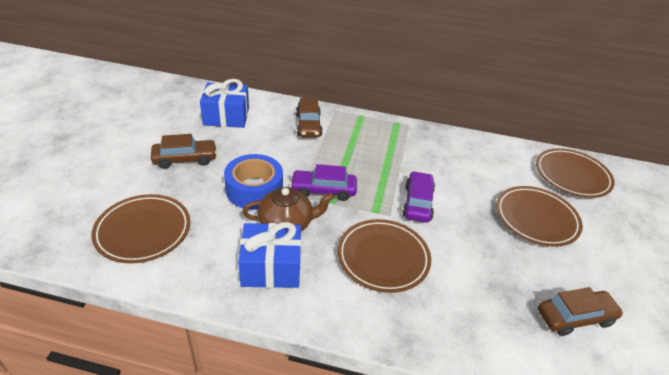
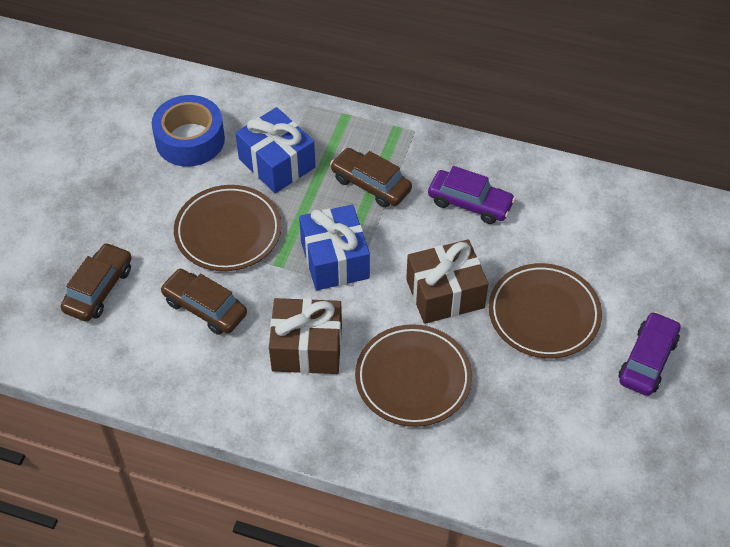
brown gift: none = 0 -> [269,298,342,374] [406,239,488,324] = 2
brown plate: [91,194,190,263] [337,219,431,293] [496,186,583,247] [536,148,615,198] = 4 -> [174,185,282,271] [355,324,472,427] [489,263,602,358] = 3
brown teapot: [242,187,334,231] = 1 -> none = 0

